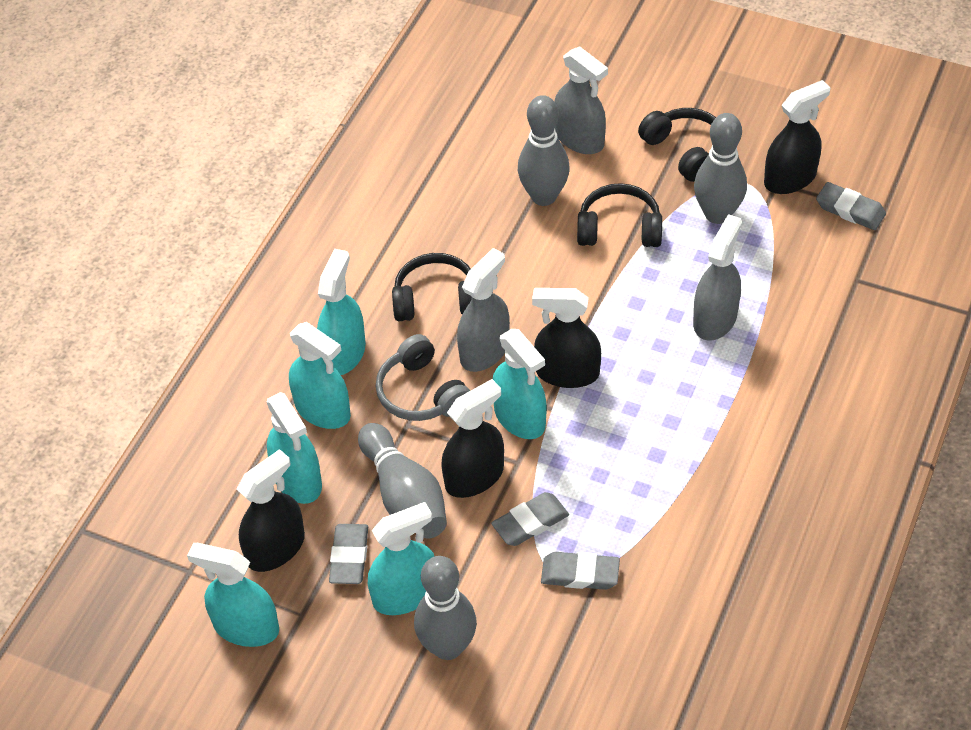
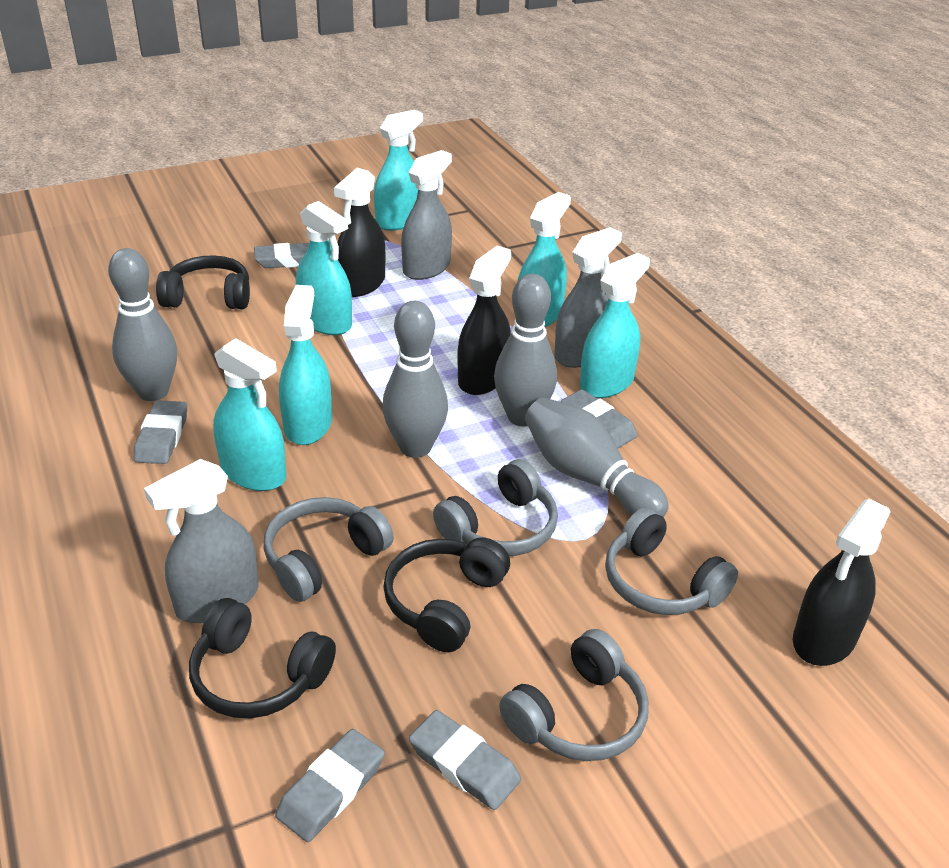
black spray bottle: [236,449,305,572] [441,379,504,498] [532,288,601,388] [764,80,830,194] = 4 -> [334,168,385,297] [457,246,511,395] [793,499,891,666] = 3
grey eraser: [329,524,368,584] [491,492,569,546] [541,552,620,590] [816,182,886,230] = 4 -> [134,400,187,464] [254,243,310,268] [275,729,385,842] [409,710,521,810] [561,389,637,449] = 5
grey headphones: [376,334,470,421] = 1 -> [263,497,394,602] [433,459,558,556] [499,629,649,761] [605,507,738,615] = 4

